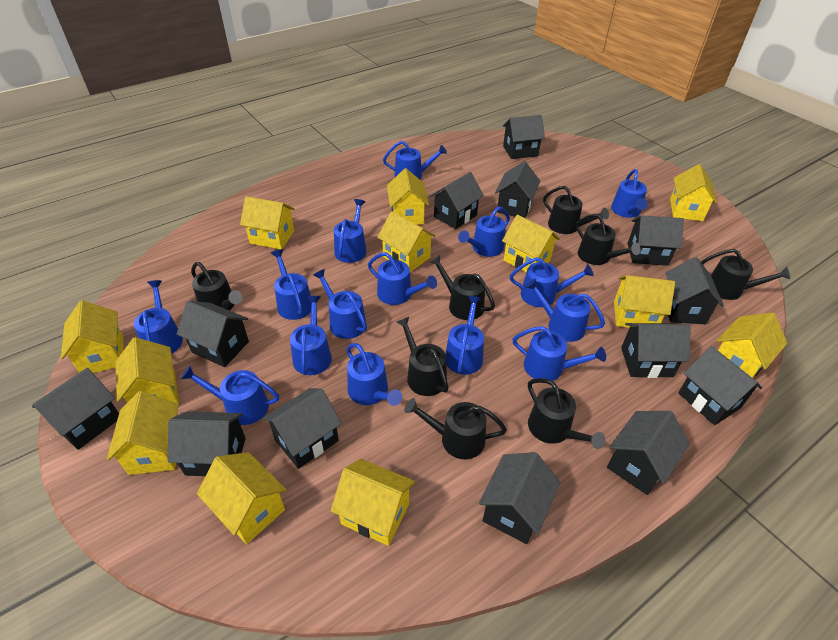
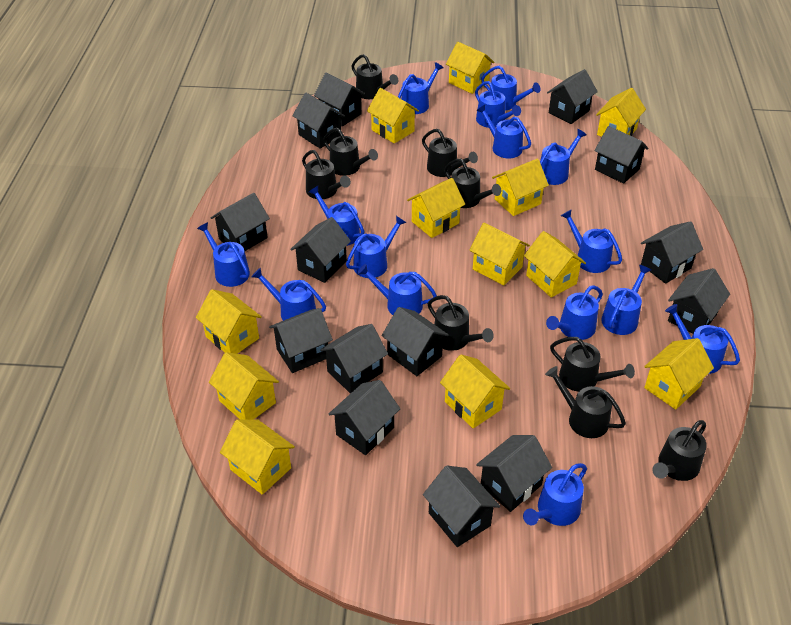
black house: [32,368,119,450] [168,411,246,476] [177,301,249,367] [263,388,342,469] [430,172,484,229] [479,452,560,544] [495,161,540,218] [503,115,545,159] [607,411,690,495] [621,323,691,378] [627,215,684,266] [665,257,724,324] [678,346,762,425] = 13 -> [211,193,270,251] [269,308,333,373] [290,217,351,283] [292,93,345,149] [314,72,365,127] [320,324,388,393] [329,380,400,455] [382,307,449,376] [423,466,500,547] [476,435,552,512] [547,69,598,124] [594,126,649,184] [641,221,703,284] [668,268,730,333] = 14
black watering can: [191,262,243,311] [397,317,448,396] [404,398,507,459] [430,255,495,320] [528,378,605,449] [543,186,609,234] [576,214,641,265] [701,249,790,300] = 8 -> [302,150,351,199] [323,128,378,176] [352,54,398,99] [422,129,478,177] [428,295,494,351] [444,159,501,208] [545,366,626,438] [550,337,635,392] [652,420,707,481] = 9

